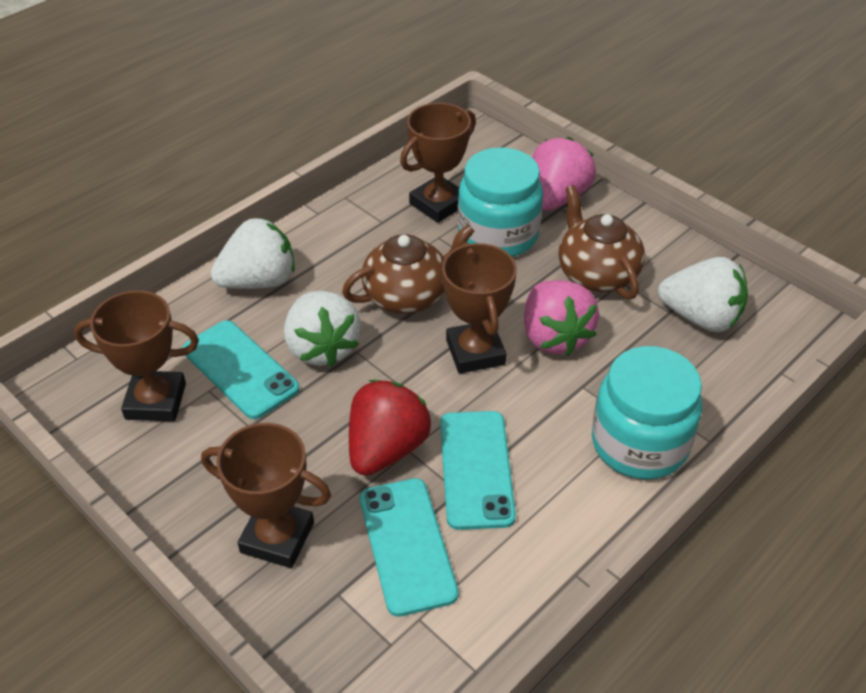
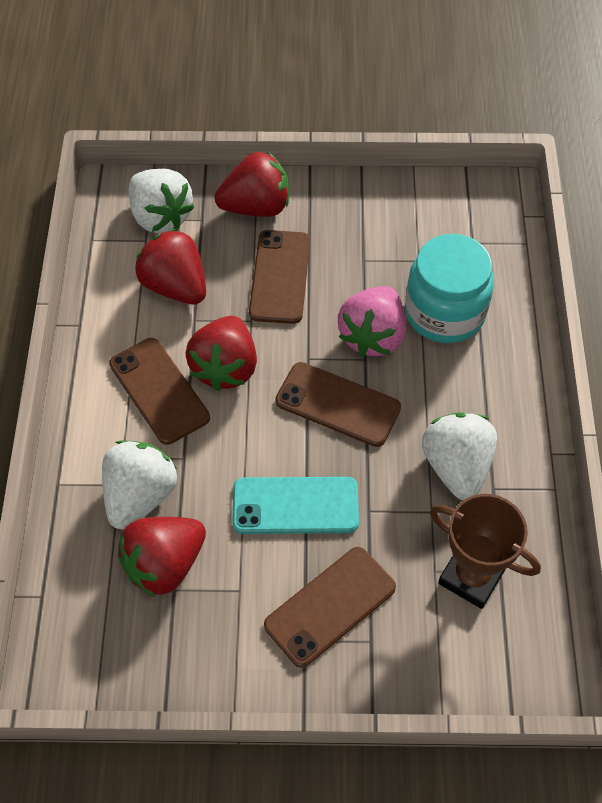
brown phone: none = 0 -> [109,338,210,445] [249,230,310,324] [264,547,396,668] [275,362,401,447] = 4
brown teapot: [342,225,474,314] [558,185,645,299] = 2 -> none = 0
brown trophy: [74,290,199,422] [201,423,331,568] [400,103,476,223] [442,242,517,374] = 4 -> [430,494,541,609] = 1
pink strawberry: [524,280,599,356] [533,137,596,211] = 2 -> [338,286,407,357] = 1
red strawberry: [349,380,431,476] = 1 -> [118,517,206,597] [135,229,206,304] [186,316,257,391] [214,152,289,217] = 4
turquoise jar: [458,148,543,257] [592,346,702,480] = 2 -> [405,234,494,343] = 1
turquoise phone: [182,320,300,419] [360,478,459,617] [440,411,516,530] = 3 -> [232,477,359,534] = 1

